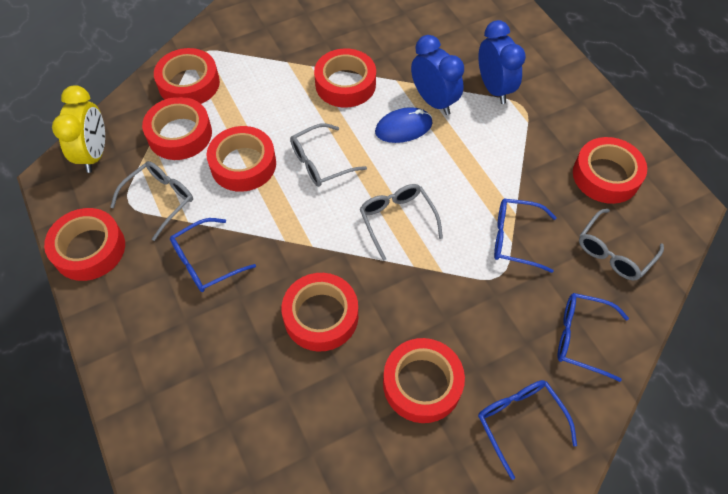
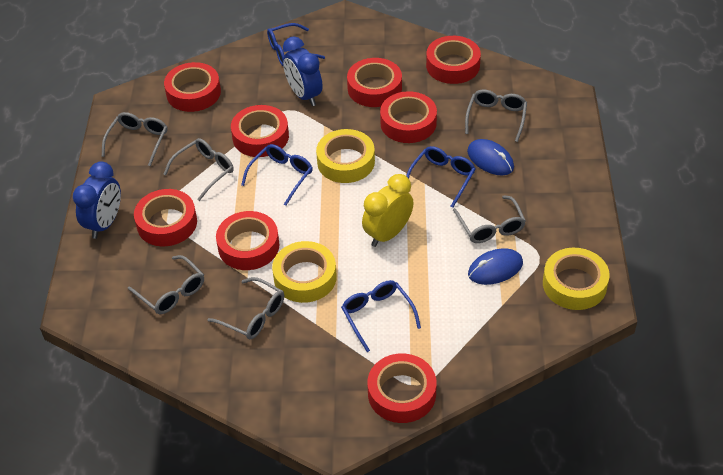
blue mouse: [375,107,433,143] = 1 -> [467,139,514,175] [468,248,523,285] = 2
grey glasses: [110,161,193,241] [290,123,367,187] [360,184,443,261] [579,209,664,281] = 4 -> [102,112,167,167] [128,255,204,314] [163,138,234,201] [207,277,284,339] [453,195,526,243] [465,90,527,142] = 6
yellow tape: none = 0 -> [272,241,337,303] [316,129,375,183] [543,248,610,310] = 3

